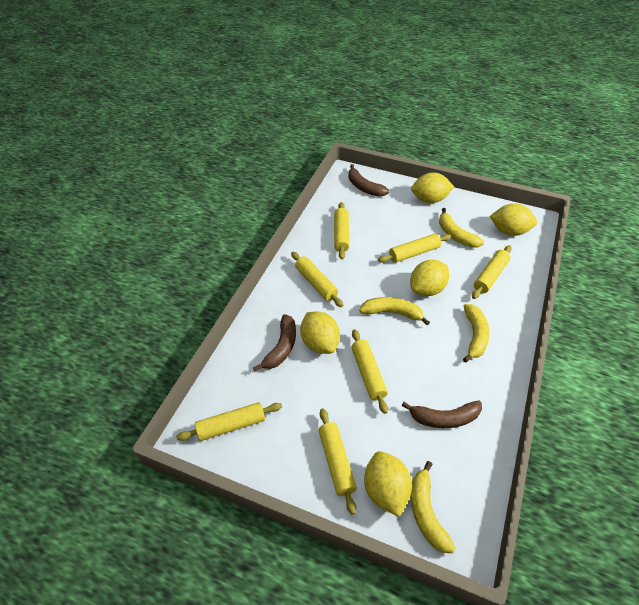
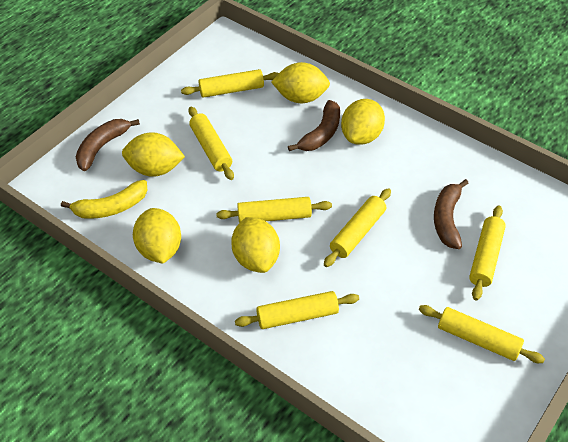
yellow banana: [359,297,430,325] [411,461,456,553] [439,208,484,248] [463,304,490,363] = 4 -> [61,180,148,219] = 1

